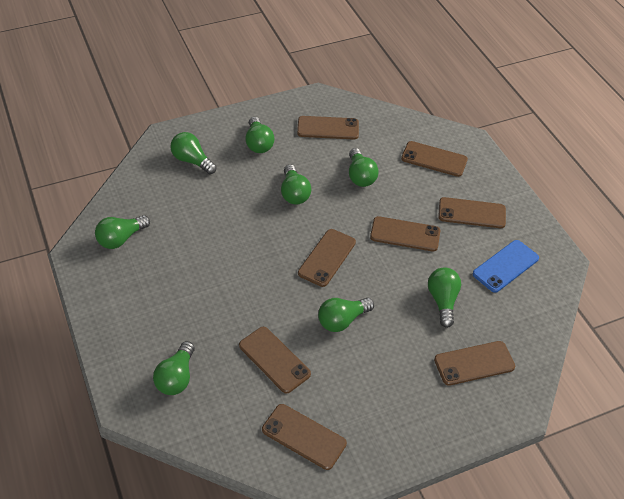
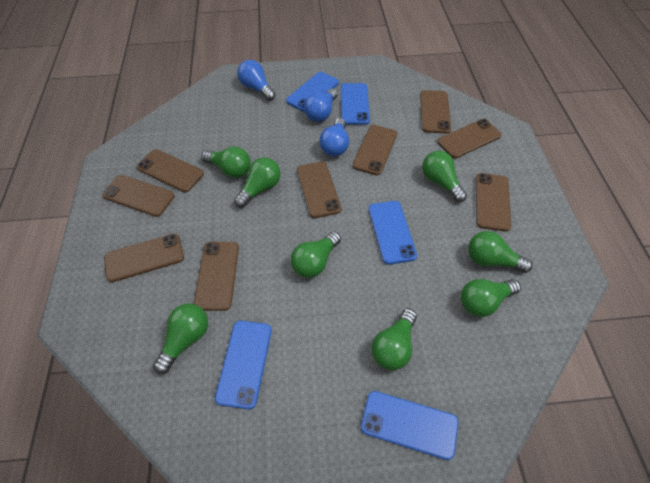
blue light bulb: none = 0 -> [237,60,276,101] [304,89,337,122] [319,118,349,156] = 3
blue phone: [473,240,539,293] = 1 -> [215,321,272,410] [286,72,339,112] [341,83,370,125] [361,391,459,460] [368,201,417,265] = 5
brown phone: [239,327,311,394] [262,404,347,470] [297,116,359,140] [298,229,356,287] [370,216,440,252] [401,141,468,177] [434,341,515,386] [438,197,506,228] = 8 -> [102,175,175,217] [104,233,184,282] [136,149,204,192] [194,242,239,311] [297,161,342,218] [352,125,397,175] [420,90,451,134] [437,119,502,158] [476,173,511,232] = 9

